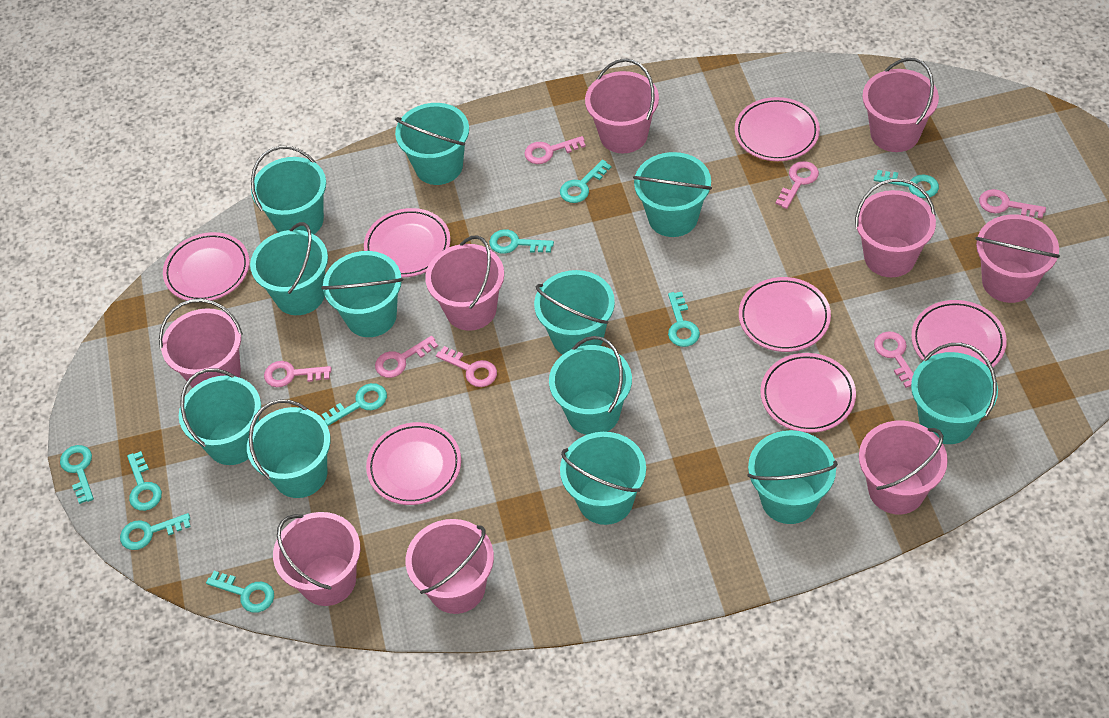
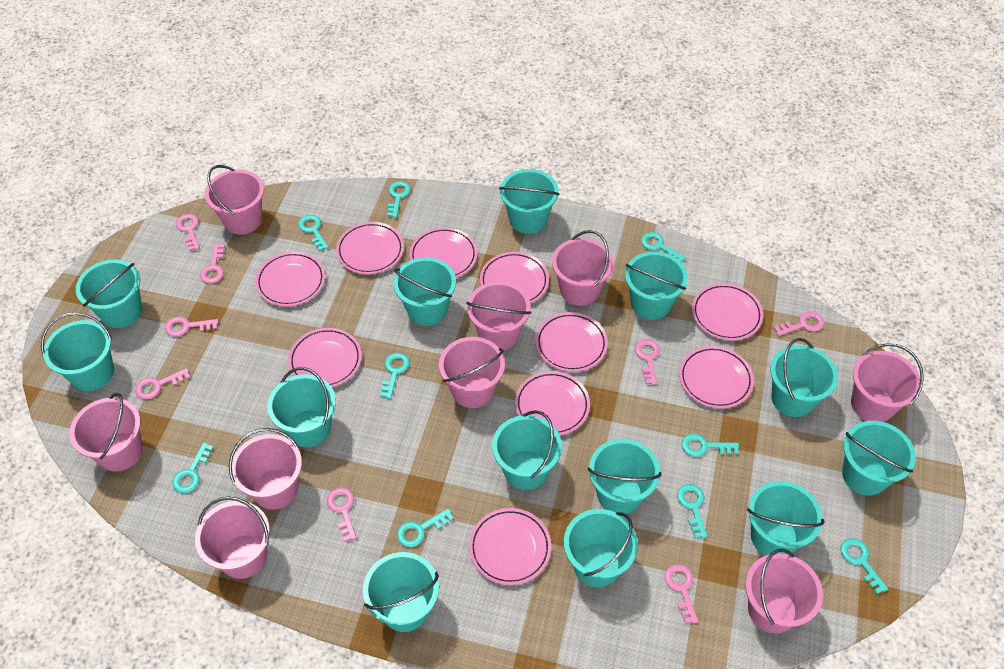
pink key: [264,361,331,387] [375,336,438,378] [436,346,497,387] [524,136,586,164] [776,161,819,209] [874,331,913,388] [979,189,1046,218] = 7 -> [135,368,190,399] [165,316,219,337] [176,214,200,251] [200,244,225,284] [327,487,357,541] [635,339,660,385] [665,564,698,624] [774,311,824,336] = 8
pink plate: [163,232,250,301] [364,208,451,277] [366,422,461,505] [735,97,820,161] [739,277,831,352] [760,353,856,433] [911,300,1007,367] = 7 -> [255,252,325,307] [288,328,362,387] [336,222,404,274] [409,227,477,278] [469,508,551,585] [480,252,549,304] [515,371,590,435] [535,312,608,372] [679,346,754,409] [692,283,763,341] = 10
turquoise bucket: [179,368,261,465] [247,400,331,498] [250,222,328,315] [251,146,326,234] [321,251,403,337] [395,103,469,185] [534,270,615,355] [549,336,632,435] [560,432,646,525] [633,152,712,237] [747,430,838,524] [911,343,998,444] = 12 -> [41,312,114,391] [76,260,142,328] [267,367,336,448] [363,552,439,632] [393,257,456,326] [492,410,562,490] [499,169,559,234] [564,509,638,587] [588,439,661,514] [625,252,688,320] [747,481,825,555] [770,338,838,417] [842,421,916,496] = 13

